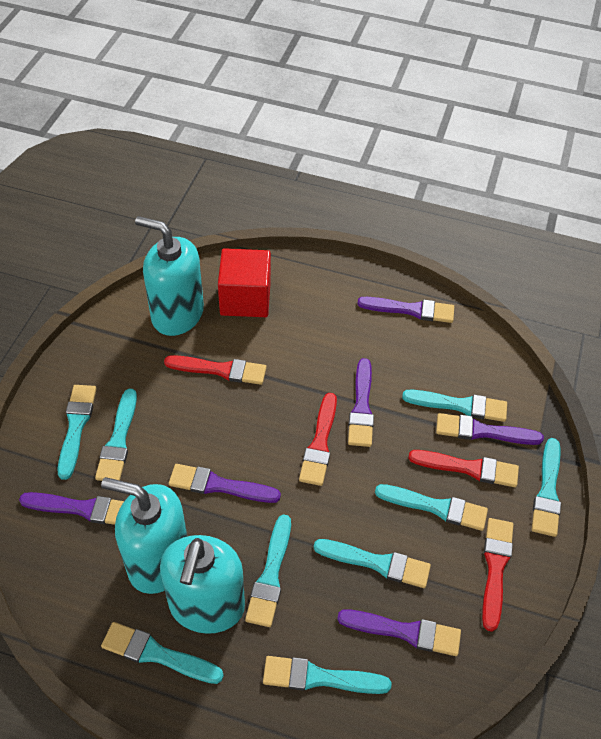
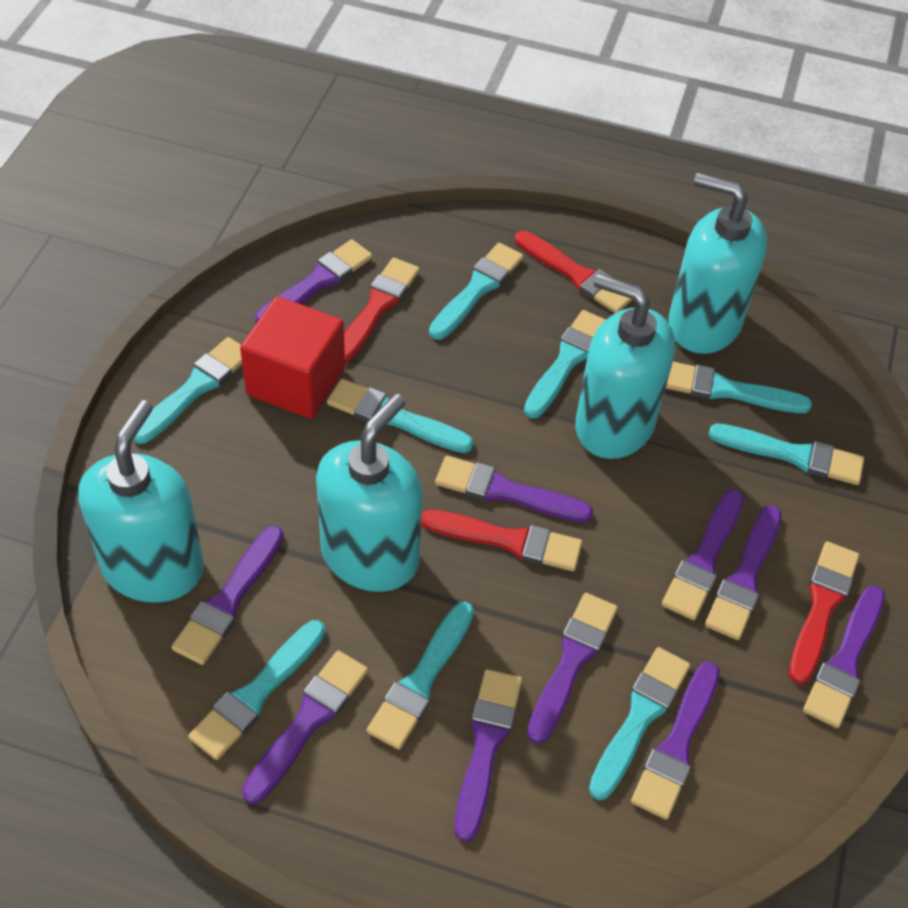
purple brush: [19,492,124,525] [169,464,281,503] [337,609,461,656] [348,358,374,447] [357,297,454,323] [436,413,544,445] = 6 -> [171,525,284,665] [242,650,368,804] [255,239,372,323] [435,456,593,522] [454,669,522,842] [527,593,618,744] [631,661,720,820] [662,489,744,620] [705,505,782,640] [803,585,885,728] = 10
turquoise soap dispenser: [101,477,187,594] [135,216,204,336] [160,535,245,634] = 3 -> [78,400,204,603] [316,394,422,592] [575,273,675,459] [668,172,767,354] = 4

